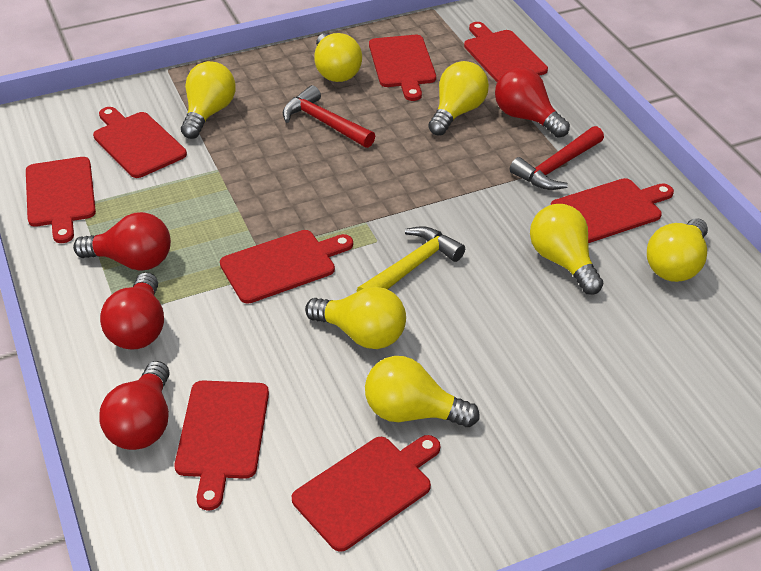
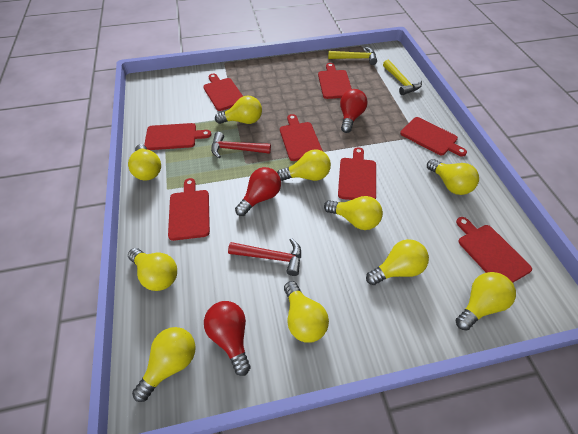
red light bulb: [73,212,171,271] [99,361,170,450] [100,272,164,350] [495,67,570,138] = 4 -> [204,301,250,376] [235,167,281,216] [340,89,367,133] = 3
yellow hammer: [357,226,465,292] = 1 -> [328,47,377,65] [383,60,422,95] = 2
yellow light bulb: [181,61,236,139] [305,287,406,349] [314,33,362,82] [365,356,480,427] [428,61,489,136] [530,204,603,295] [647,218,708,282] = 7 -> [128,144,161,180] [128,248,177,291] [132,327,196,402] [215,96,262,124] [277,150,331,181] [284,281,329,343] [324,196,383,230] [366,239,429,285] [427,159,479,195] [456,272,516,331] = 10

